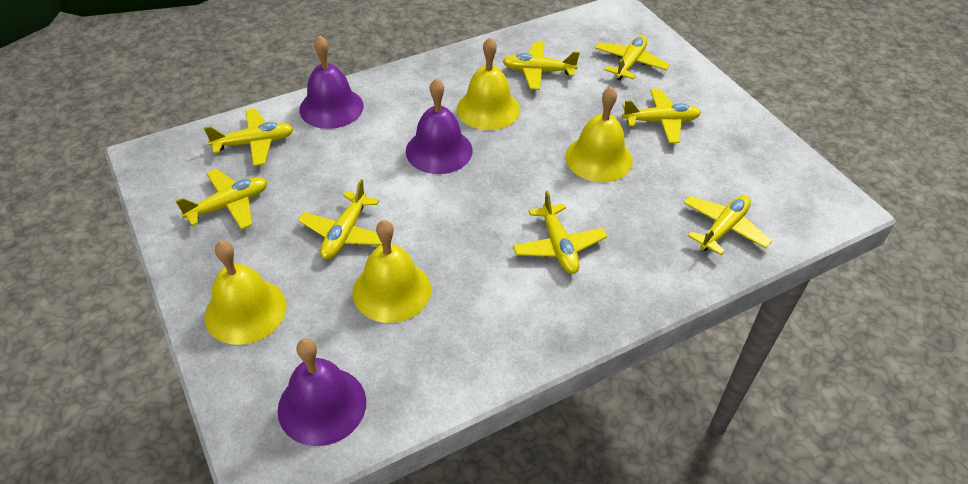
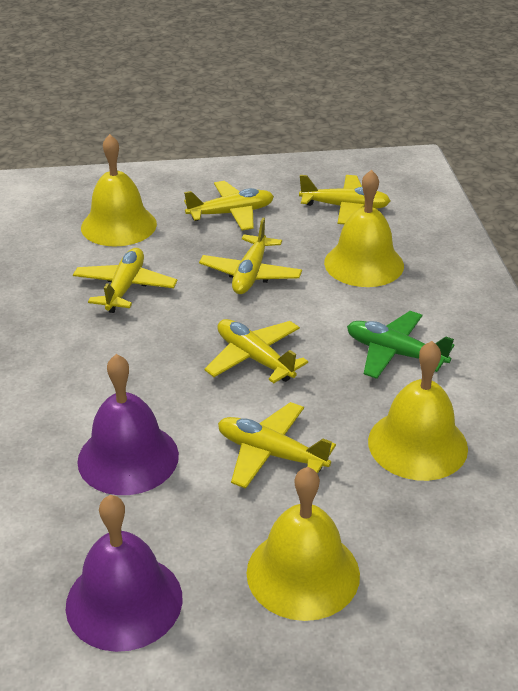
green plane: none = 0 -> [347,311,454,379] = 1
purple bell: [278,338,366,446] [299,36,364,129] [406,78,473,174] = 3 -> [66,495,182,652] [77,354,179,495] = 2
yellow plane: [176,169,267,230] [204,108,294,166] [298,179,382,259] [503,41,580,90] [513,191,607,274] [595,35,670,81] [622,89,701,143] [683,195,772,255] = 8 -> [73,248,177,313] [184,181,274,231] [199,218,302,294] [204,319,308,383] [218,402,336,489] [299,175,391,224] = 6

